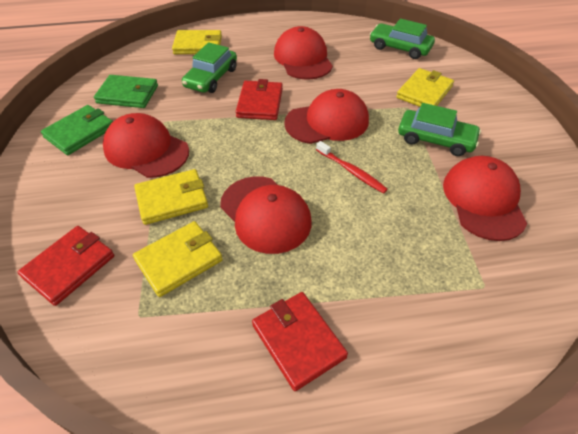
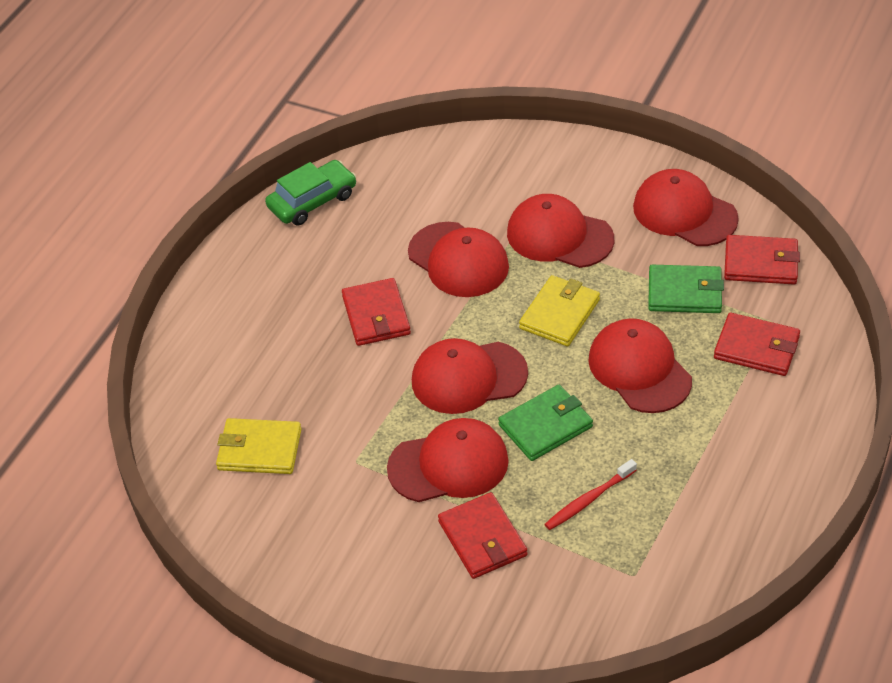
green car: [182,42,237,93] [370,19,435,59] [398,103,481,156] = 3 -> [265,160,356,225] = 1
red cap: [103,113,189,178] [220,176,312,254] [274,26,333,80] [284,89,369,144] [443,156,527,241] = 5 -> [387,418,509,502] [408,222,509,297] [412,338,528,414] [507,194,614,268] [588,318,692,413] [633,169,739,246] = 6
red wallet: [18,226,114,306] [236,79,283,120] [252,292,348,391] = 3 -> [342,278,411,346] [438,492,527,579] [714,313,800,376] [724,235,800,284] = 4
yellow wallet: [133,221,223,297] [134,169,208,225] [172,30,222,54] [396,68,454,107] = 4 -> [216,418,301,474] [519,275,600,347] = 2

